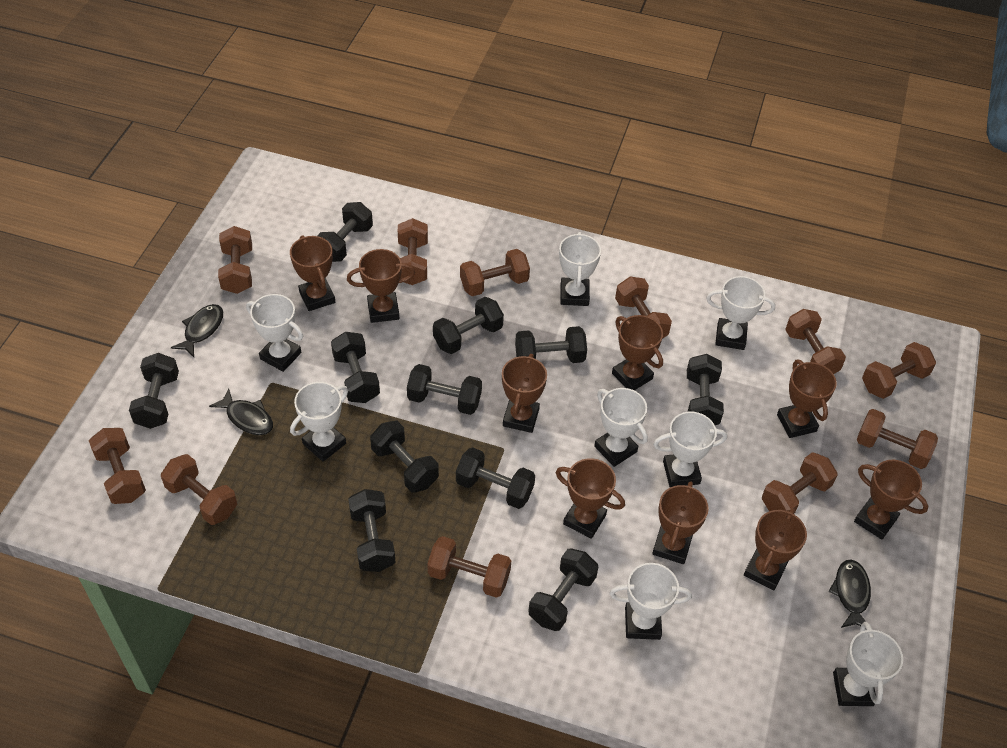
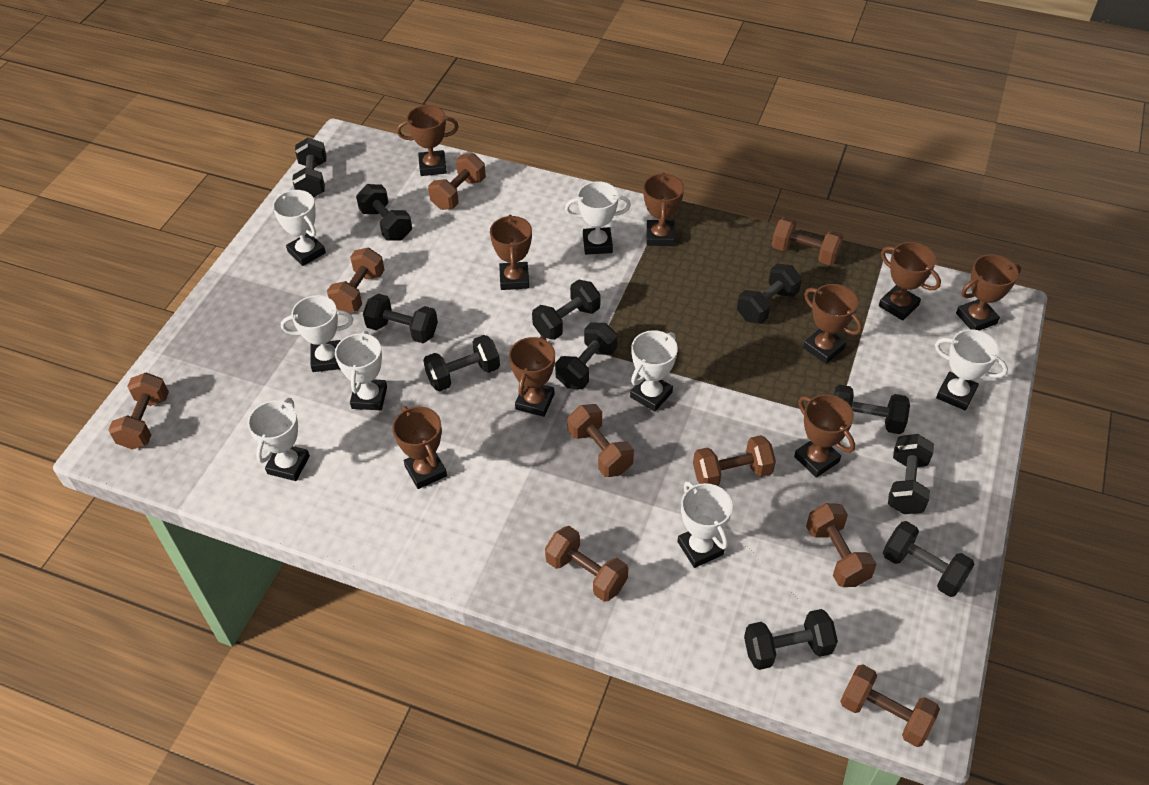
black fish: [171,304,223,357] [209,389,273,435] [828,559,871,628] = 3 -> none = 0
brown dumbbell: [89,428,146,504] [161,454,237,525] [218,226,252,294] [398,218,428,285] [427,536,511,598] [460,249,530,296] [615,276,672,339] [762,452,837,514] [785,309,846,374] [857,409,938,469] [862,342,936,399] = 11 -> [108,373,169,450] [327,248,385,313] [428,153,486,210] [545,526,628,602] [567,404,634,477] [693,435,776,486] [772,217,843,265] [806,503,876,587] [840,664,940,747] = 9

